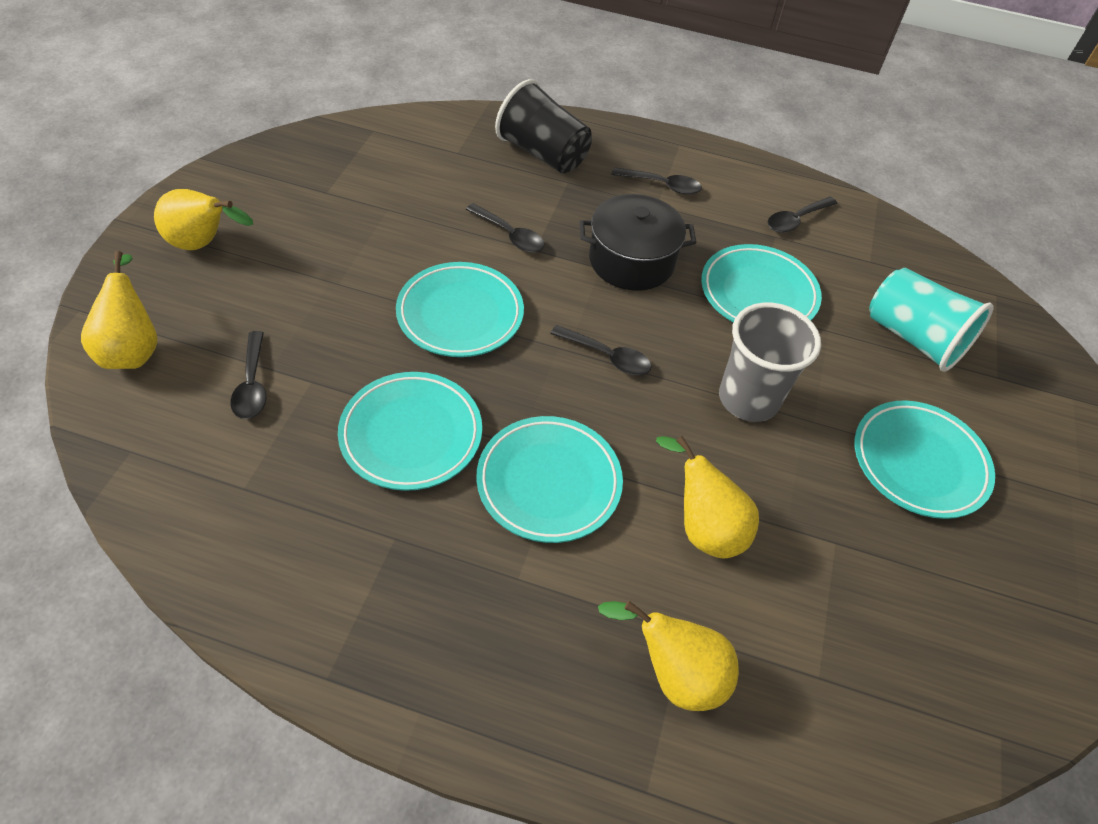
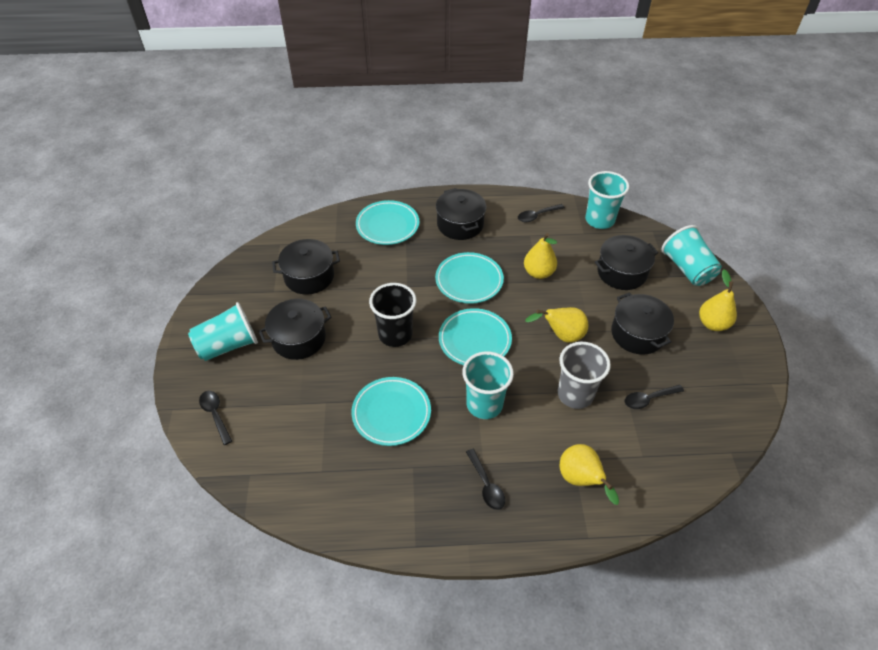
black pot: [579,194,697,291] = 1 -> [258,299,331,360] [272,239,340,295] [436,188,486,240] [595,235,658,290] [611,292,674,355] = 5
black spoon: [230,331,266,419] [466,203,544,253] [550,325,651,375] [611,167,702,195] [768,197,837,233] = 5 -> [199,391,232,445] [466,449,505,510] [518,204,565,222] [625,385,684,409] = 4
turquoise cup: [869,268,994,372] = 1 -> [188,302,258,361] [462,351,514,419] [585,171,629,229] [661,225,722,286] = 4
turquoise plate: [338,372,482,491] [396,262,524,357] [476,416,623,543] [701,244,822,322] [855,400,995,519] = 5 -> [351,377,431,446] [356,200,419,245] [435,252,504,304] [439,308,512,365] = 4

